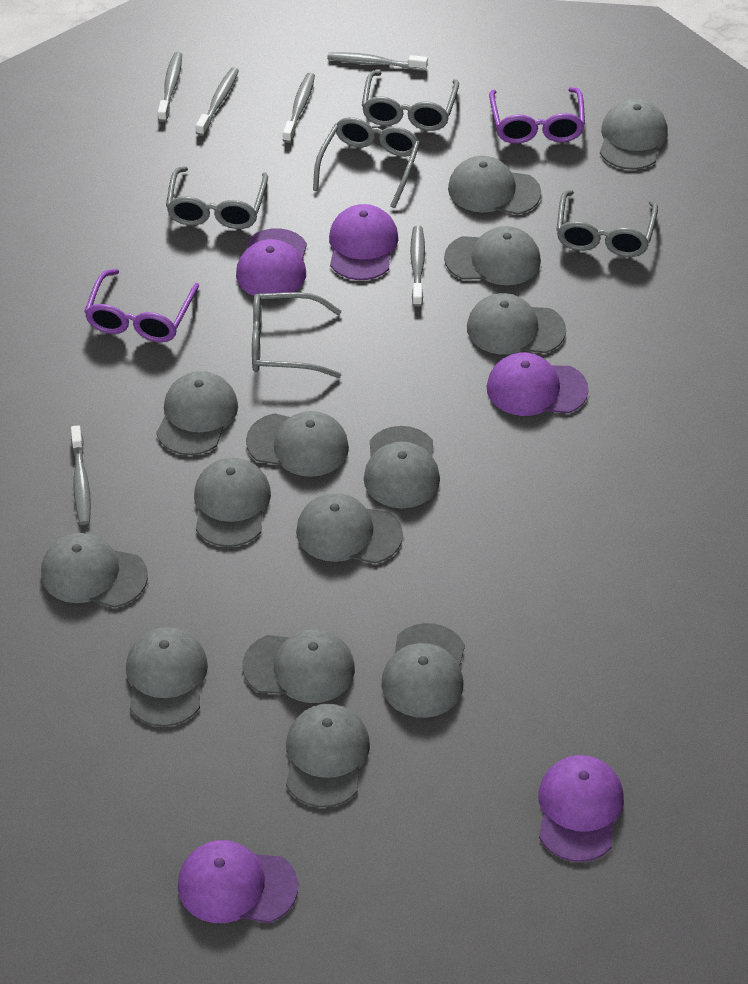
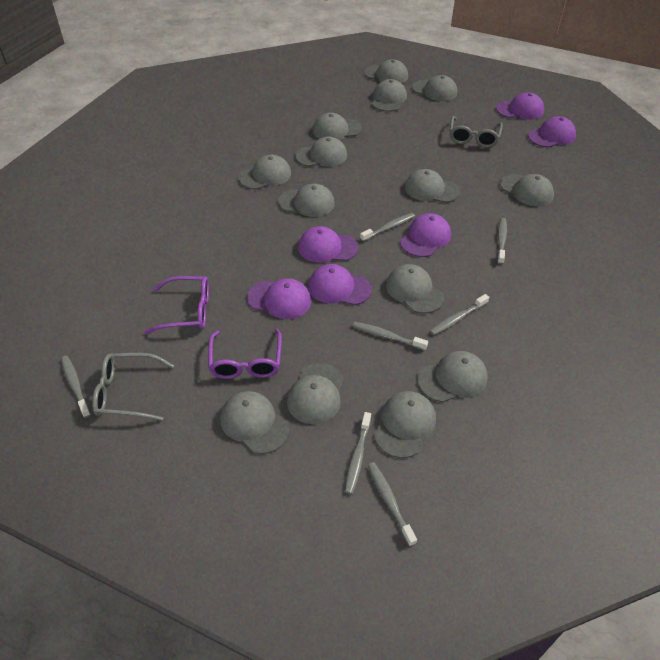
grey glasses: [166,166,268,229] [252,292,341,378] [313,117,420,208] [362,71,459,131] [556,190,658,257] = 5 -> [92,353,174,421] [450,116,503,148] = 2
grey toothbrush: [71,425,91,525] [158,52,182,122] [196,67,239,136] [283,73,315,143] [327,52,428,71] [410,226,425,307] = 6 -> [61,356,91,418] [345,412,371,494] [353,322,428,350] [360,213,415,242] [368,462,417,547] [430,294,489,335] [497,218,507,264] = 7
purple cap: [178,840,298,923] [236,228,307,296] [329,204,398,280] [487,352,589,416] [538,755,624,862] = 5 -> [247,278,311,319] [298,226,359,263] [308,264,372,305] [400,213,451,257] [496,92,544,120] [528,116,576,148] = 6

